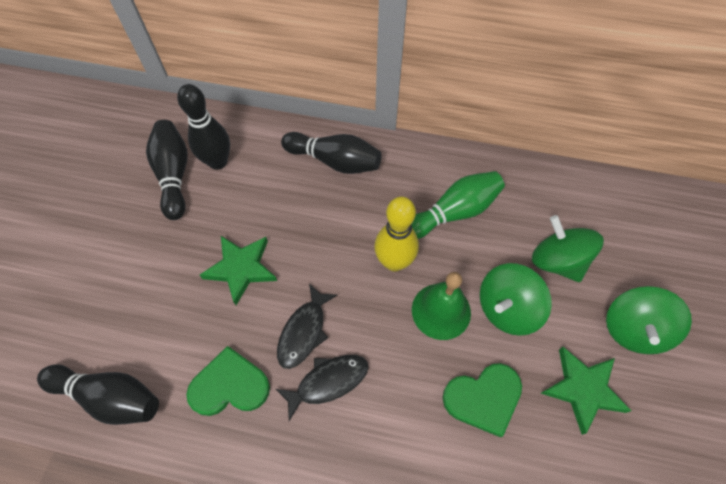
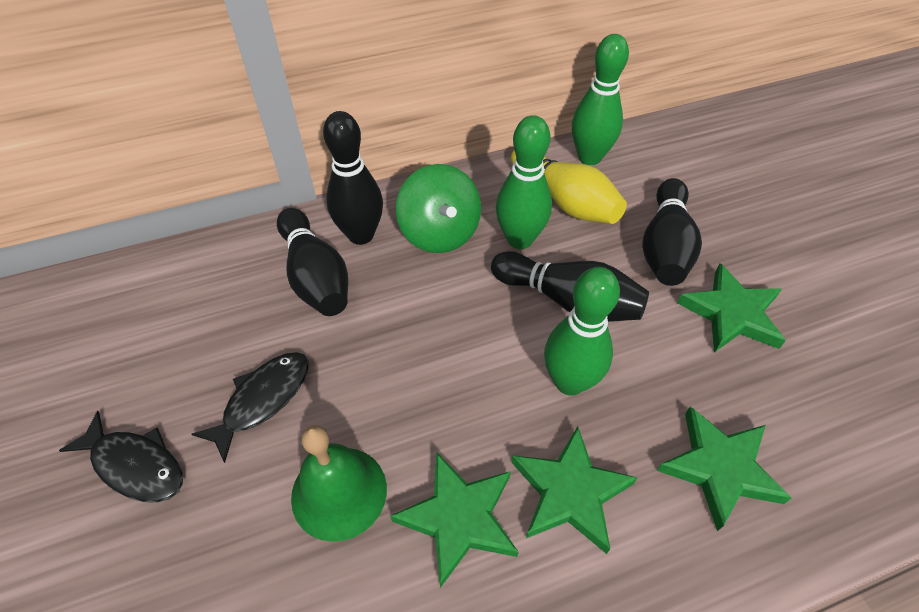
green bowling pin: [411,171,505,239] = 1 -> [496,115,552,249] [544,267,620,396] [572,34,629,165] = 3
green heart: [186,346,270,416] [443,363,522,437] = 2 -> none = 0
green spinning top: [480,263,552,336] [532,215,604,282] [606,286,692,354] = 3 -> [396,164,481,253] = 1
green star: [200,236,277,305] [541,347,631,435] = 2 -> [391,452,519,588] [511,426,637,554] [657,407,791,531] [677,263,786,353] = 4

